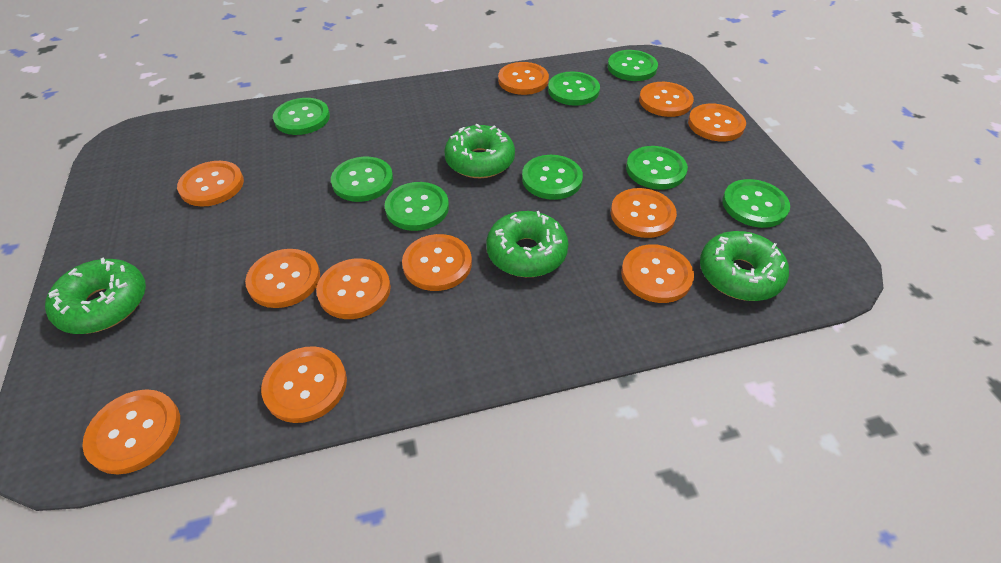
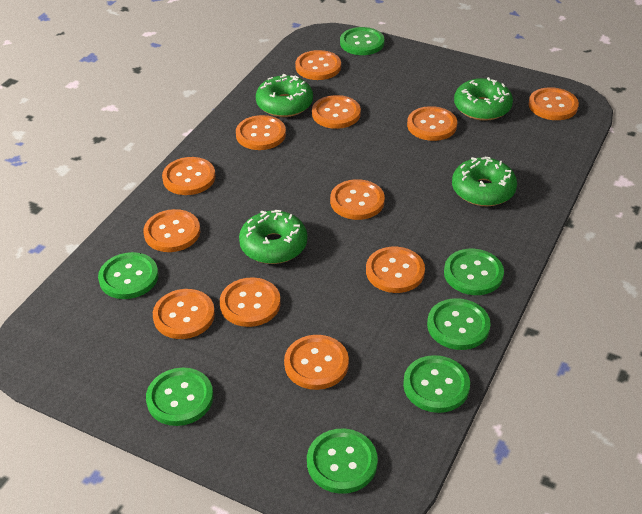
green button: [273,98,330,135] [331,157,393,202] [385,182,449,231] [522,155,583,200] [548,71,600,106] [608,50,658,81] [626,146,688,190] [722,179,790,228] = 8 -> [98,252,158,299] [146,367,213,426] [307,429,378,494] [340,27,385,55] [403,355,470,413] [427,298,491,350] [444,249,504,295] = 7
orange button: [82,389,180,475] [177,161,244,207] [245,249,320,308] [261,346,347,423] [316,258,391,319] [402,234,472,291] [498,62,549,95] [611,188,677,238] [621,244,694,303] [639,82,694,117] [688,103,746,141] = 11 -> [143,209,200,252] [153,289,215,339] [162,157,216,195] [220,277,281,327] [236,115,286,150] [284,335,349,390] [295,50,341,80] [312,95,361,129] [330,179,385,220] [366,247,425,293] [407,106,457,141] [528,87,579,120] = 12

